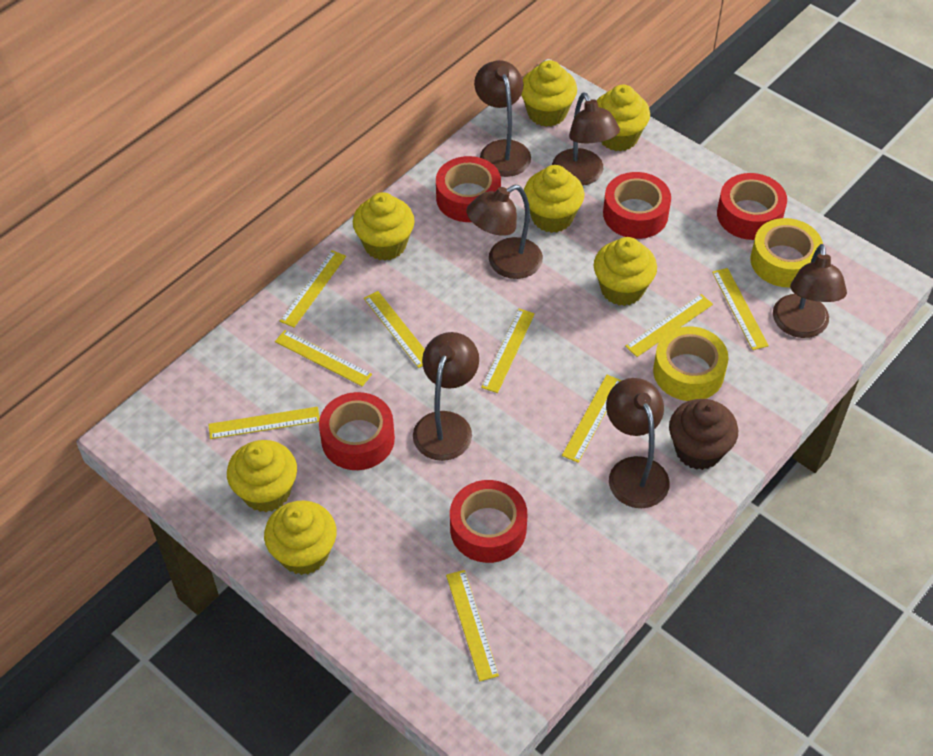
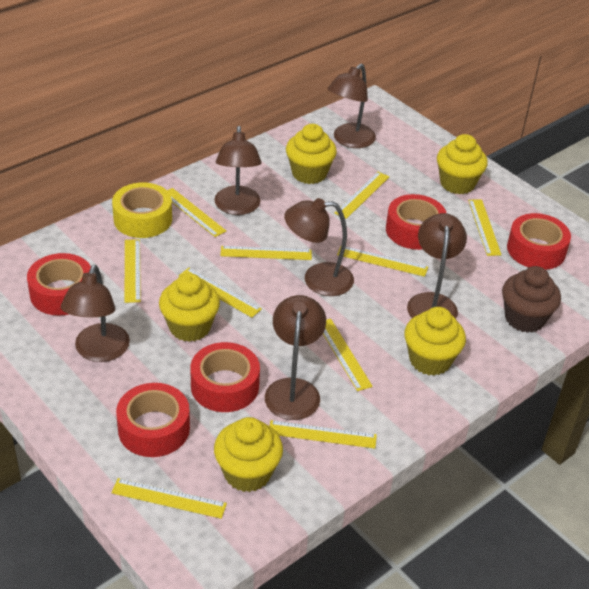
yellow cupcake: [227,440,297,512] [264,501,337,575] [353,192,415,261] [521,60,577,127] [524,165,584,233] [594,237,657,306] [597,84,650,151] = 7 -> [159,273,220,342] [214,417,283,492] [286,124,337,184] [404,307,466,376] [437,134,488,194] = 5
yellow ruler: [208,407,320,439] [275,330,372,387] [280,250,346,327] [364,291,425,368] [446,570,499,681] [481,309,535,393] [562,375,622,463] [625,294,713,357] [712,268,769,350] = 9 -> [111,478,227,519] [124,239,141,303] [167,188,226,237] [179,268,262,317] [220,246,312,260] [270,420,377,449] [323,319,373,391] [335,172,389,219] [337,247,428,277] [468,199,501,256] = 10
yellow tape: [653,326,729,401] [750,218,823,287] = 2 -> [112,182,172,238] = 1

